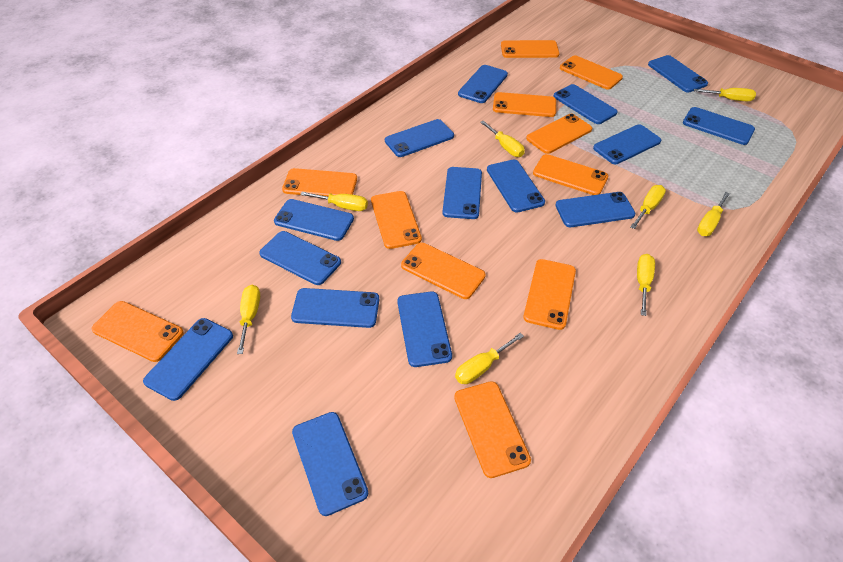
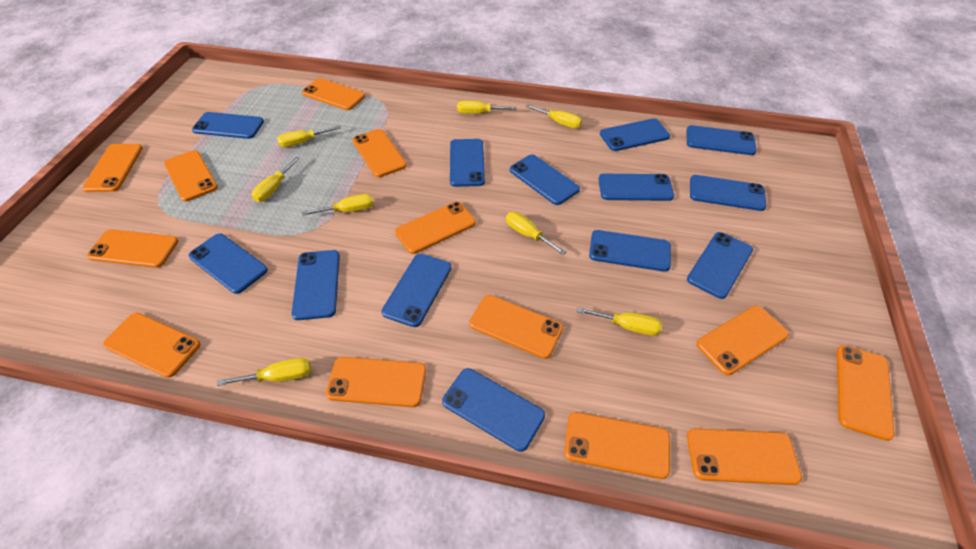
blue phone: [143,318,233,401] [259,231,341,285] [274,199,354,241] [291,288,379,328] [292,412,368,516] [385,119,454,157] [397,292,452,367] [442,167,482,219] [458,65,508,103] [487,160,545,213] [553,84,618,124] [555,192,636,227] [593,124,661,164] [648,55,708,92] [683,107,755,145] = 15 -> [189,234,268,294] [192,112,264,139] [291,250,340,320] [381,254,452,327] [442,368,545,452] [450,139,485,187] [510,154,580,205] [589,230,671,272] [598,174,674,201] [600,119,670,151] [686,125,757,155] [687,232,753,299] [690,175,767,211] = 13
orange phone: [92,301,184,362] [282,168,357,197] [371,191,422,249] [401,243,486,299] [454,381,531,478] [493,92,556,117] [501,40,559,58] [523,259,576,330] [526,114,592,154] [533,154,608,195] [560,55,623,90] = 11 -> [82,144,143,192] [87,229,178,268] [103,313,200,378] [164,150,218,202] [302,78,365,110] [326,357,426,407] [352,129,407,177] [395,202,476,254] [469,295,563,359] [564,412,670,479] [687,428,802,485] [696,306,789,375] [837,345,895,441] = 13

